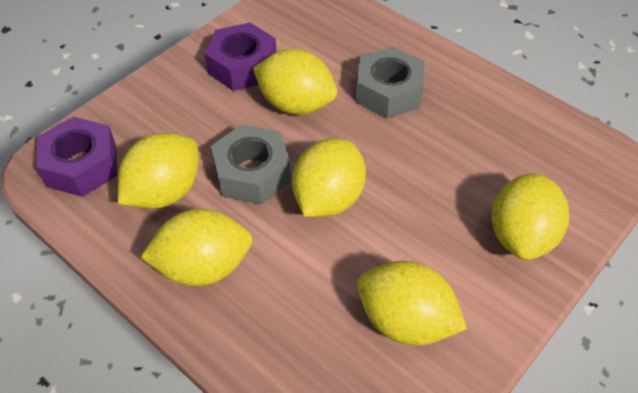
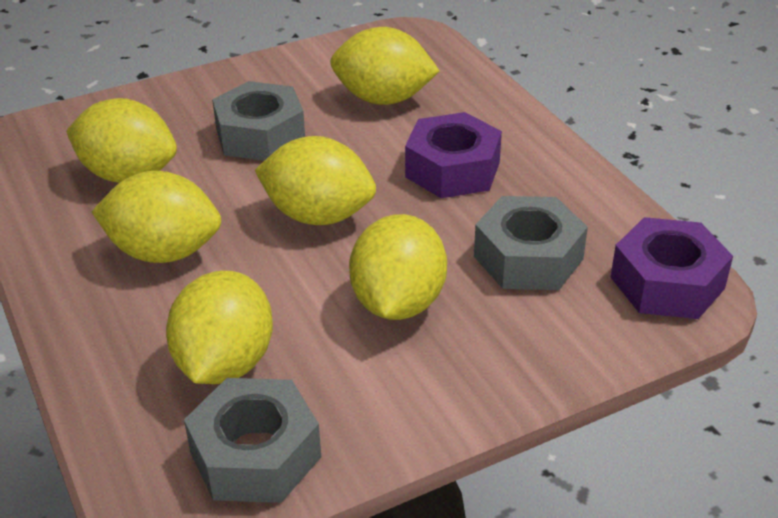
grey nut: [211,124,291,205] [356,46,424,118] = 2 -> [184,378,321,503] [212,81,305,161] [474,196,588,290] = 3

